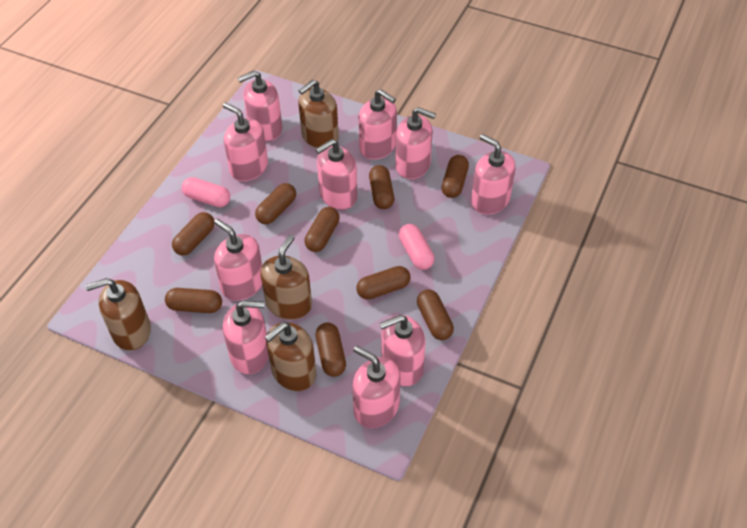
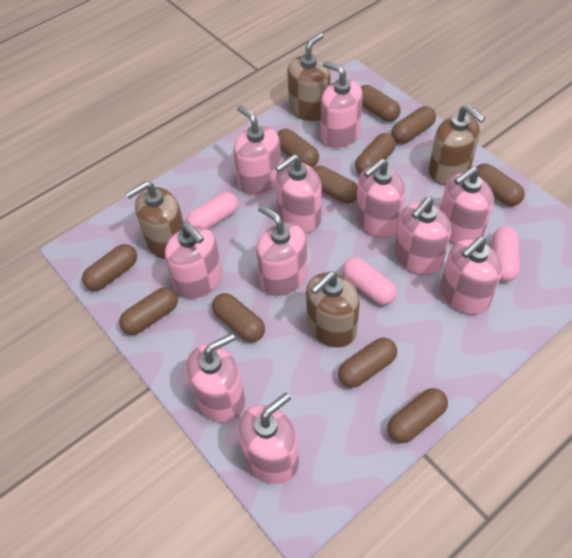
brown capsule: [165,288,222,313] [172,212,215,255] [255,183,296,224] [305,207,340,252] [316,322,346,377] [356,266,411,300] [369,165,394,209] [417,290,454,340] [442,155,469,198] = 9 -> [82,244,137,291] [119,287,178,335] [212,293,265,342] [277,129,319,168] [313,166,358,203] [338,338,397,388] [355,133,396,174] [361,85,400,122] [387,388,448,443] [391,106,436,144] [476,163,525,206] = 11
pink capsule: [181,177,230,207] [399,224,434,270] = 2 -> [186,192,238,229] [343,257,397,305] [493,226,520,282] = 3
pink soap dispenser: [214,219,262,301] [223,103,268,181] [223,301,269,374] [238,70,283,141] [315,139,358,210] [352,345,400,428] [359,89,397,159] [379,315,426,386] [395,107,436,179] [471,134,515,214] = 10 -> [165,222,222,299] [186,333,245,423] [233,105,281,195] [238,392,299,484] [256,205,307,296] [275,154,321,233] [321,61,363,148] [356,159,406,238] [394,197,451,275] [440,167,494,244] [440,237,502,315] = 11

